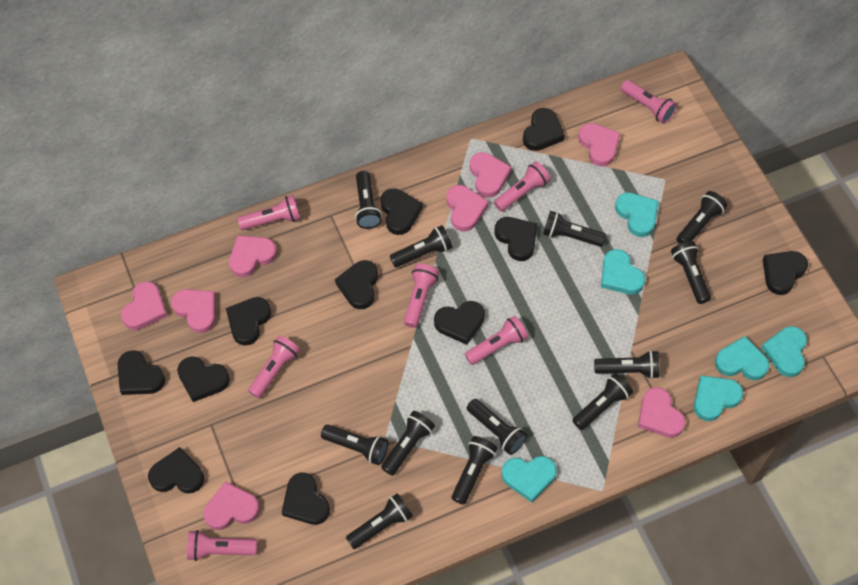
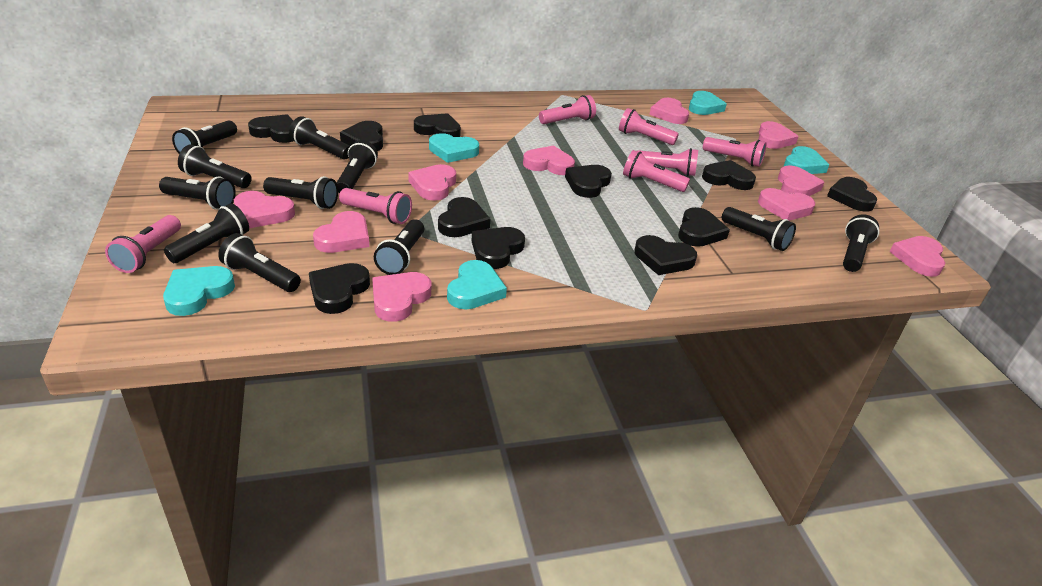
black flashlight: [321,425,388,465] [346,493,413,549] [355,171,382,229] [381,411,435,476] [390,225,452,268] [451,436,497,505] [467,399,527,455] [543,211,606,247] [572,373,633,430] [594,350,660,379] [671,241,711,304] [676,191,727,244] = 12 -> [159,176,236,210] [164,203,249,263] [172,120,237,154] [178,144,252,188] [218,233,301,292] [263,176,338,209] [289,116,350,160] [337,140,378,193] [374,219,424,275] [722,207,796,251] [843,214,879,272] = 11
pink heart: [121,281,168,330] [171,289,216,333] [203,481,260,530] [229,235,277,277] [447,185,489,231] [470,152,512,198] [578,123,621,167] [638,387,685,438] = 8 -> [234,191,295,228] [313,211,369,253] [372,272,431,322] [408,164,456,201] [523,145,575,175] [649,98,689,124] [758,121,799,149] [758,188,815,221] [778,165,824,196] [890,236,945,277] = 10
turquoise heart: [501,456,557,503] [601,249,645,295] [615,192,659,237] [694,375,743,421] [715,336,769,380] [761,326,807,377] = 6 -> [163,266,235,316] [429,133,479,163] [447,260,507,309] [689,91,727,115] [784,146,829,174] = 5

